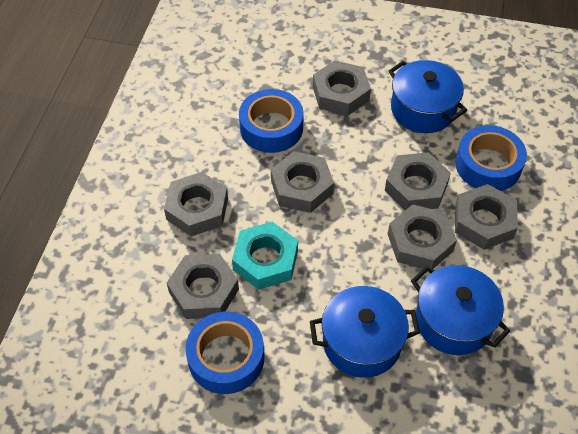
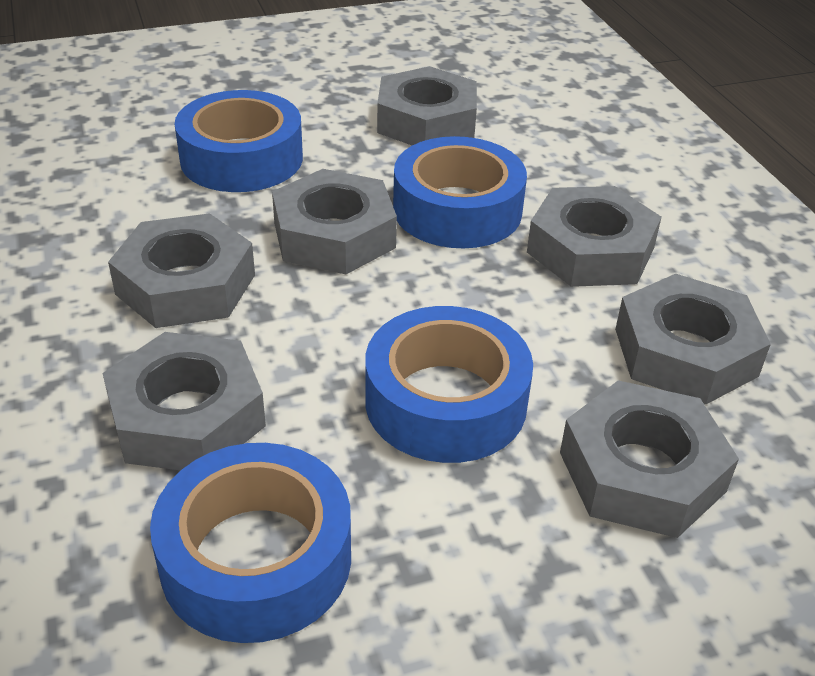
blue pot: [310,286,420,378] [389,60,467,133] [411,265,510,355] = 3 -> none = 0
blue tape: [185,312,264,394] [239,89,304,153] [455,125,527,191] = 3 -> [150,443,351,643] [175,90,303,192] [365,306,533,463] [393,136,527,248] = 4
turquoise nut: [232,222,298,290] = 1 -> none = 0

